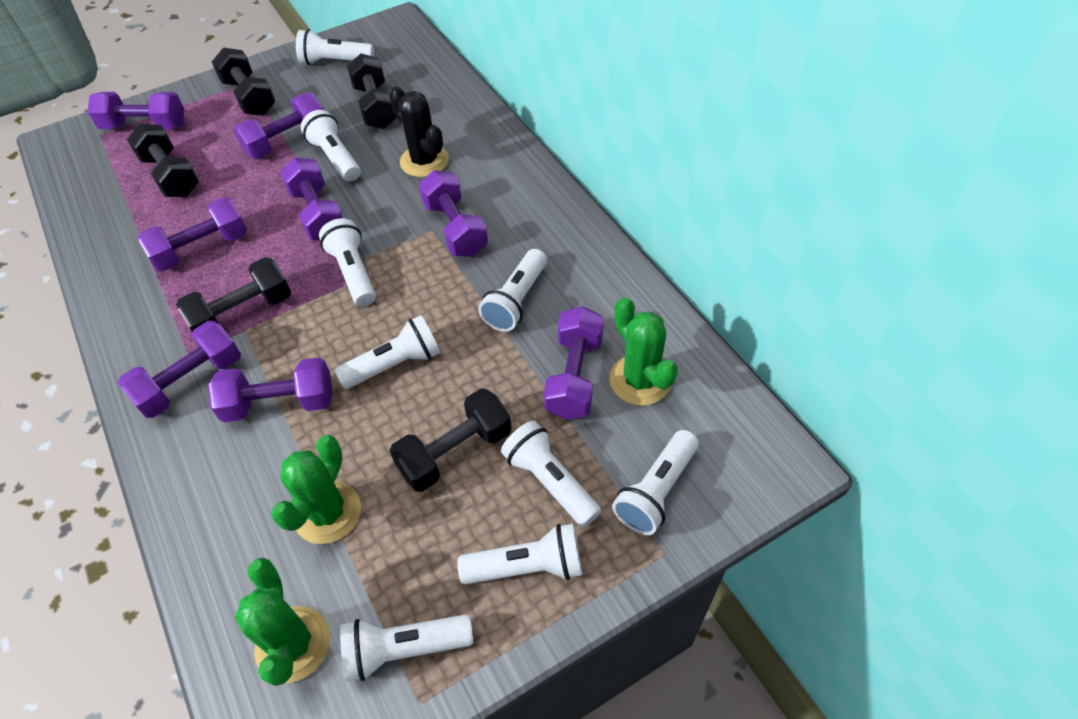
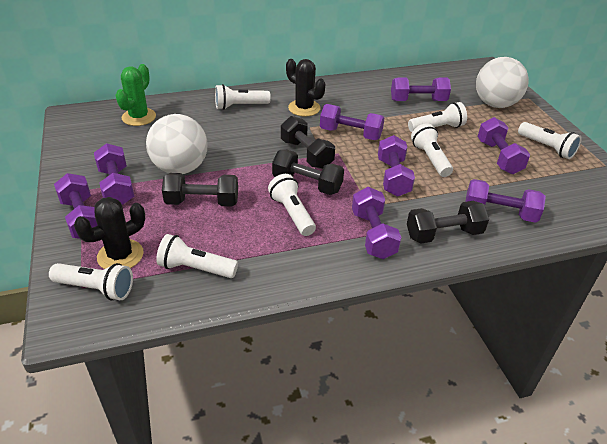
black cactus: [389,87,449,177] = 1 -> [74,197,145,269] [286,59,326,117] = 2
black dumbbell: [127,124,199,197] [176,257,291,332] [212,48,276,116] [347,54,397,129] [390,389,512,492] = 5 -> [162,173,238,207] [272,150,344,195] [281,116,335,169] [407,201,489,244] = 4
green cactus: [235,558,330,686] [271,435,361,544] [609,297,678,406] = 3 -> [116,64,156,126] = 1
white ball: none = 0 -> [146,114,208,174] [476,57,529,108] = 2
white flashlight: [296,29,374,65] [301,110,361,181] [319,218,376,307] [335,315,440,389] [340,614,473,682] [457,523,582,584] [478,249,547,332] [501,421,601,527] [612,430,699,535] = 9 -> [49,263,133,300] [156,234,238,278] [215,84,271,110] [268,174,316,236] [408,102,467,132] [411,123,453,177] [518,122,582,159] = 7

